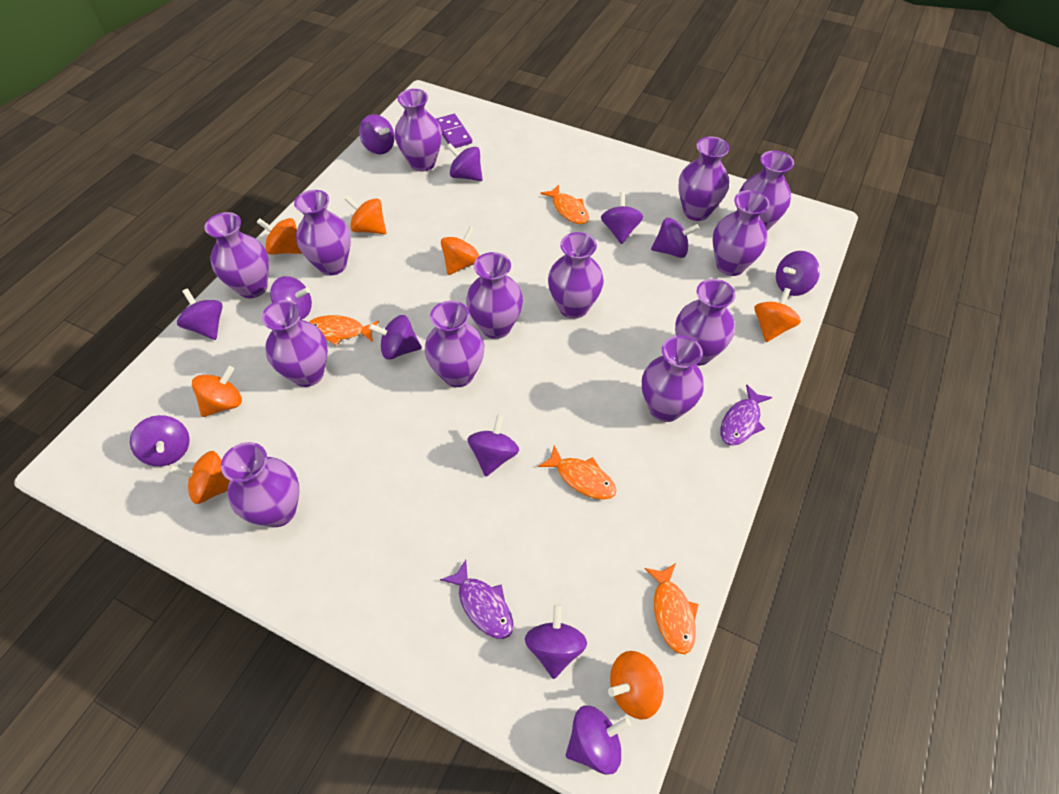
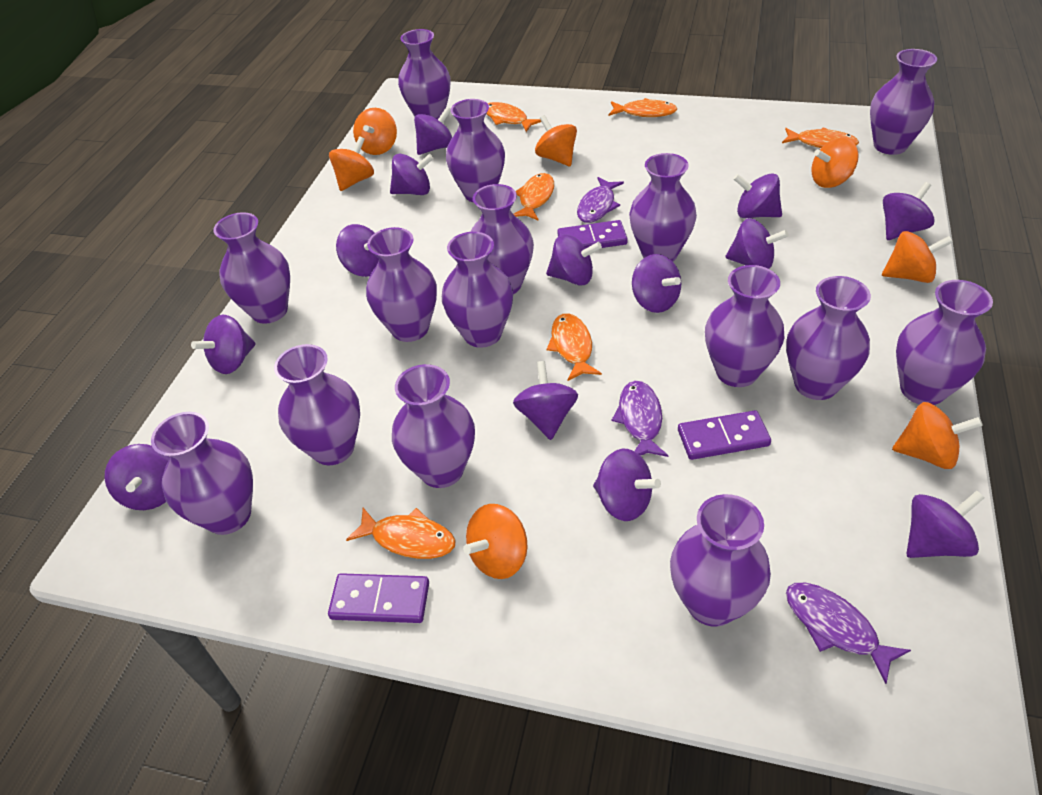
orange fish: [309,315,379,345] [538,445,616,500] [540,184,589,224] [644,563,699,654] = 4 -> [346,508,455,559] [487,102,541,132] [513,173,554,220] [547,313,602,381] [609,98,677,117] [782,127,859,148] = 6
purple domino: [436,114,472,148] = 1 -> [328,573,429,623] [557,220,628,248] [678,410,771,460] = 3
purple fish: [440,560,514,639] [720,384,772,446] = 2 -> [577,177,624,223] [612,380,669,457] [786,583,911,684] = 3
purple spinning top: [130,415,190,466] [177,289,223,340] [270,276,312,320] [359,114,395,154] [369,315,422,360] [446,143,483,181] [467,414,519,477] [525,604,587,679] [566,706,631,775] [601,192,643,244] [651,218,699,258] [776,251,820,296] = 12 -> [105,444,170,510] [191,315,255,374] [336,224,379,277] [390,153,433,195] [414,106,452,155] [513,361,578,440] [546,234,602,285] [593,449,661,521] [632,254,681,313] [725,218,789,269] [733,173,782,218] [883,182,935,240] [906,491,985,558] = 13
purple vase: [204,212,269,298] [221,442,300,527] [262,300,328,387] [294,190,351,276] [395,89,442,172] [425,301,484,387] [466,252,523,339] [548,232,604,319] [642,335,704,422] [675,279,735,366] [678,136,729,221] [713,190,770,276] [739,151,794,231] = 13 -> [151,412,253,535] [214,212,290,324] [274,344,360,465] [366,227,437,342] [392,364,475,488] [398,29,450,120] [442,232,513,348] [446,99,505,202] [470,184,534,294] [629,153,697,262] [670,494,771,627] [705,265,784,387] [786,276,871,400] [870,49,937,155] [896,280,993,405] = 15

